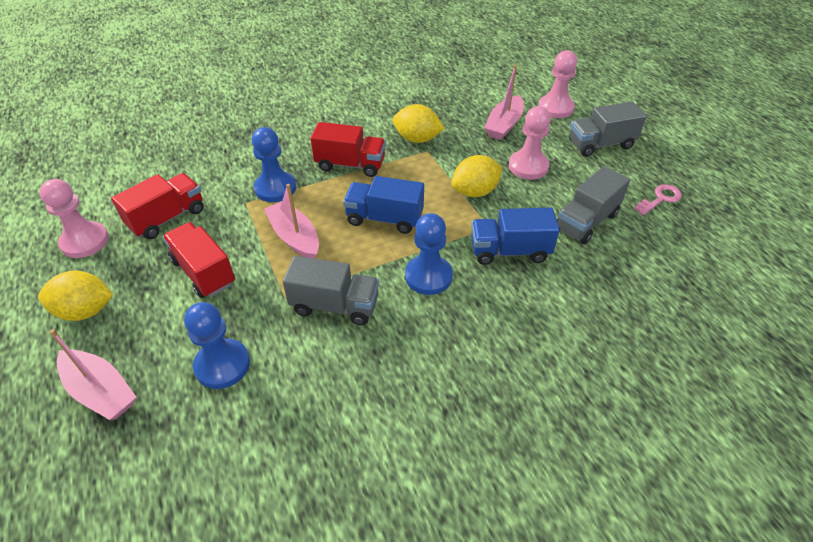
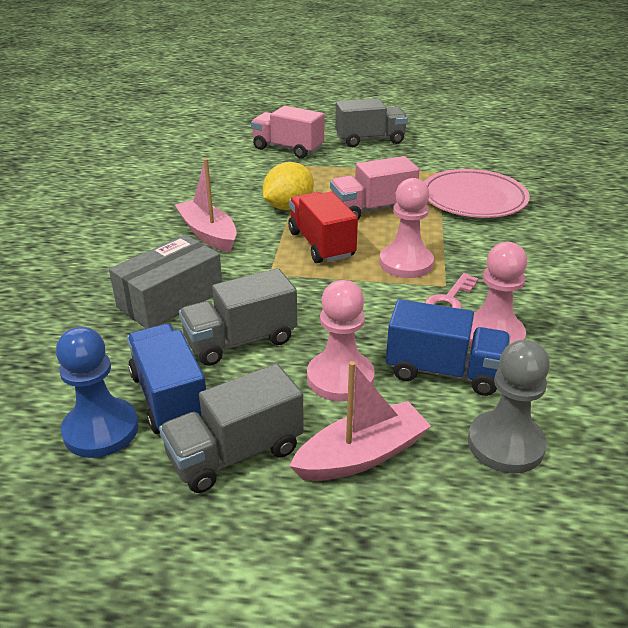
blue pawn: [184,302,250,389] [252,127,296,202] [405,213,453,295] = 3 -> [56,327,138,458] = 1
grey box: none = 0 -> [109,235,222,329] = 1
grey pawn: none = 0 -> [468,340,550,474] = 1
pink boat: [50,329,136,420] [264,184,319,259] [484,65,524,140] = 3 -> [175,159,237,252] [289,361,431,481] = 2
pink plate: none = 0 -> [424,169,530,218] = 1
pink truck: none = 0 -> [251,106,325,158] [330,156,419,219] = 2
red truck: [111,173,204,239] [162,222,235,298] [311,122,386,177] = 3 -> [288,192,358,263] = 1
yellow lemon: [38,270,113,321] [393,104,445,143] [451,155,503,197] = 3 -> [263,162,314,210] = 1

